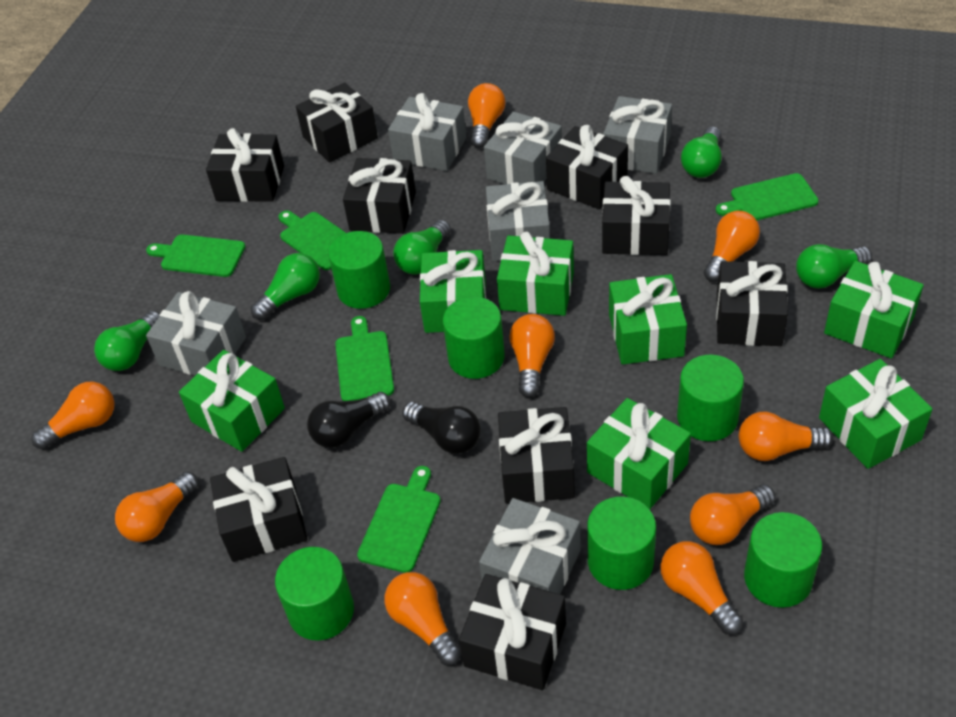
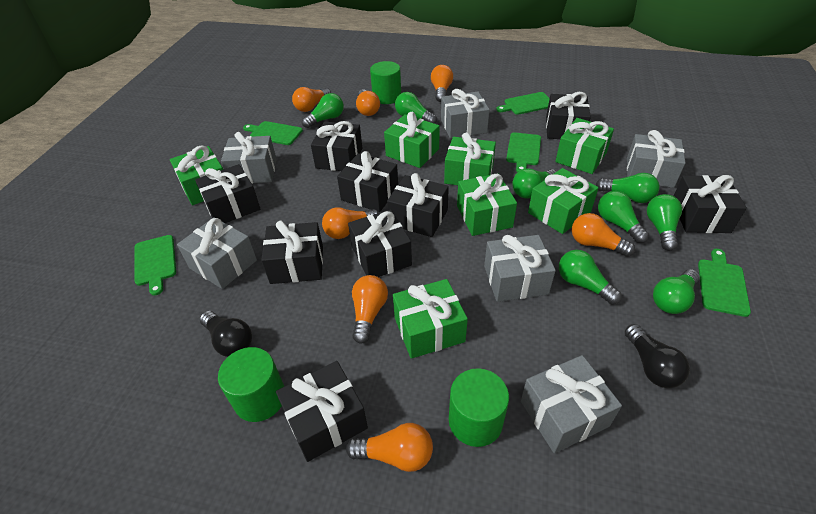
green cylinder: [275,547,354,641] [328,231,390,309] [443,297,505,379] [587,497,656,590] [677,354,744,441] [744,512,822,608] = 6 -> [218,347,284,422] [370,61,401,104] [449,368,509,447] = 3
green light bulb: [94,310,160,371] [251,253,320,320] [393,220,451,274] [681,127,722,178] [796,244,872,289] = 5 -> [302,93,344,128] [395,92,437,124] [512,169,557,198] [559,250,622,304] [596,173,659,203] [598,191,649,243] [647,194,682,251] [653,269,700,314] = 8
orange light bulb: [31,382,115,450] [115,472,199,542] [384,572,461,666] [468,83,506,148] [509,314,555,397] [660,541,743,635] [690,484,776,545] [704,211,760,282] [739,412,833,461] = 9 -> [292,87,331,112] [322,207,379,239] [346,423,433,472] [352,275,388,344] [356,89,380,116] [431,65,453,102] [572,213,635,257] = 7

